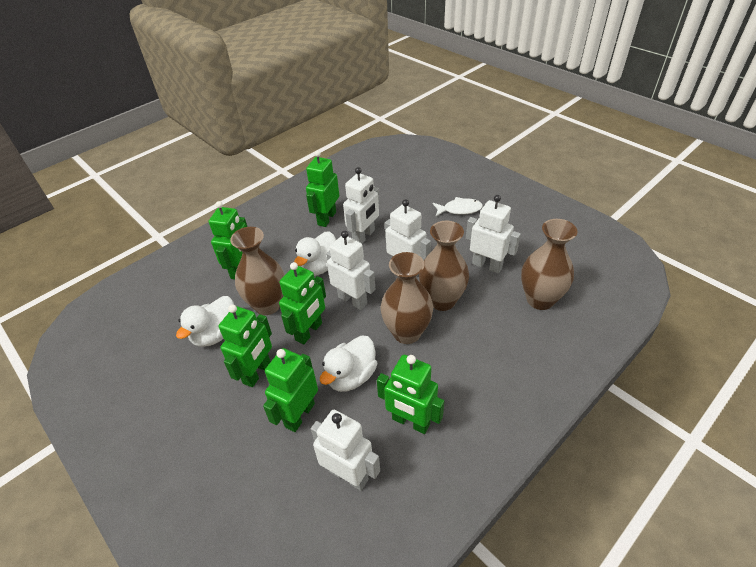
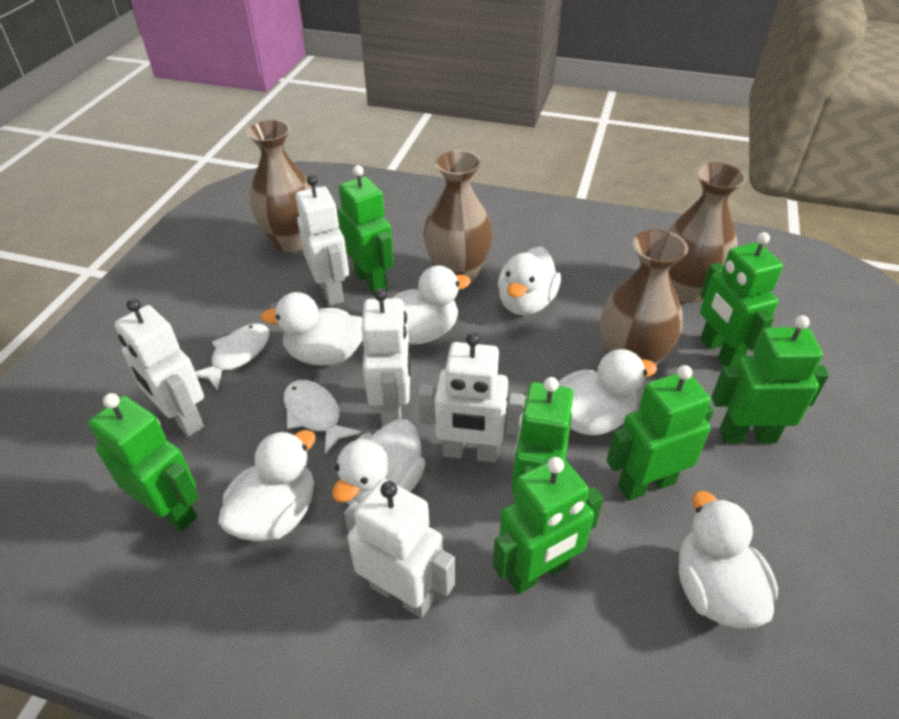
green robot: [209,201,247,280] [219,305,272,387] [263,348,318,432] [279,262,326,344] [306,150,339,227] [377,355,444,434] = 6 -> [88,393,199,532] [338,165,394,294] [493,456,603,594] [512,377,574,495] [606,365,714,501] [700,232,783,366] [711,315,829,444] = 7
white duck: [176,296,234,347] [294,231,336,276] [320,335,377,392] = 3 -> [218,430,316,541] [261,292,363,366] [332,419,426,505] [392,265,471,345] [498,247,561,316] [559,349,657,435] [679,491,778,629] = 7
white fish: [433,197,483,216] = 1 -> [195,323,270,391] [284,380,361,454] = 2

